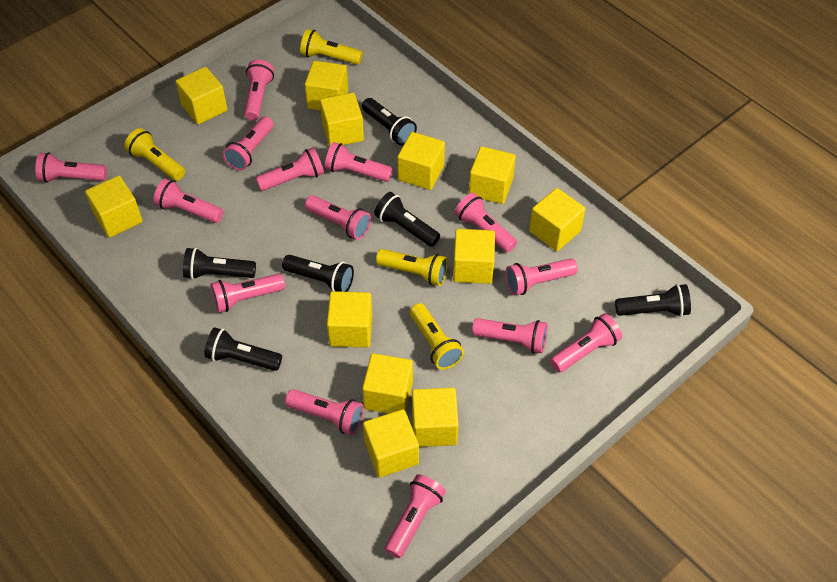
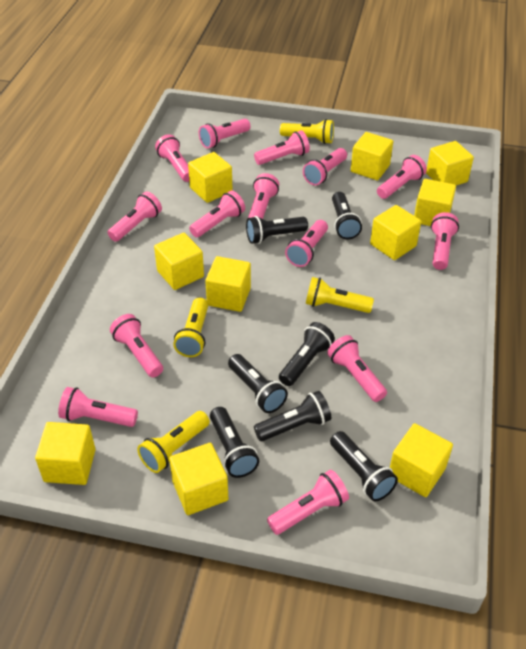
black flashlight: [183,248,256,280] [204,327,282,371] [282,255,354,292] [362,98,417,146] [374,192,440,247] [615,284,691,317] = 6 -> [210,407,259,478] [228,354,288,413] [246,216,308,244] [254,391,331,441] [279,322,335,386] [330,431,398,501] [332,192,362,239] = 7
yellow cube: [85,176,143,238] [176,67,227,125] [305,61,348,111] [320,93,364,147] [327,291,372,348] [362,353,413,413] [363,409,419,478] [397,132,445,190] [412,388,459,447] [453,229,495,284] [469,146,516,204] [529,188,585,251] = 12 -> [35,422,96,485] [154,233,204,290] [169,443,228,515] [188,152,233,203] [205,256,251,312] [351,132,393,180] [370,205,421,260] [390,423,453,497] [414,179,456,226] [426,141,474,185] = 10

